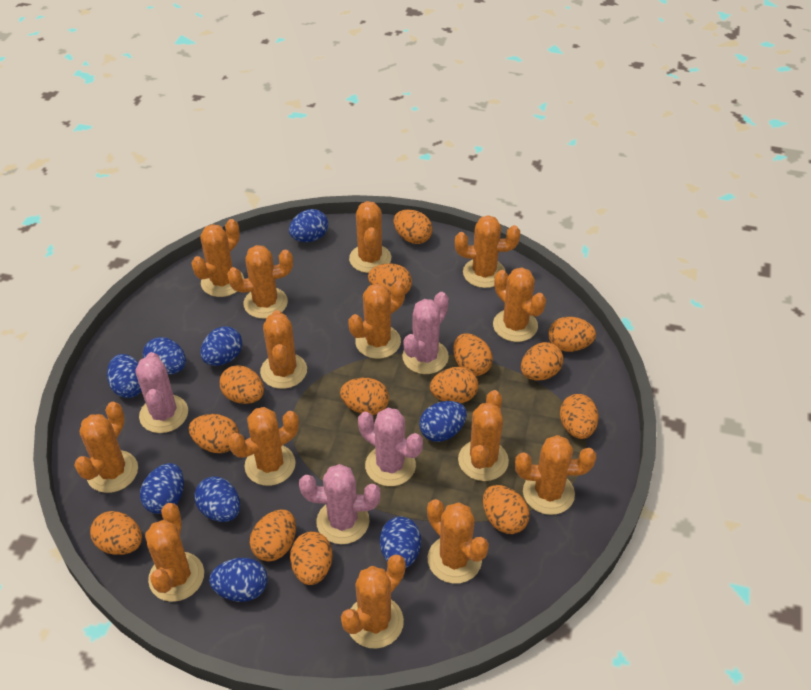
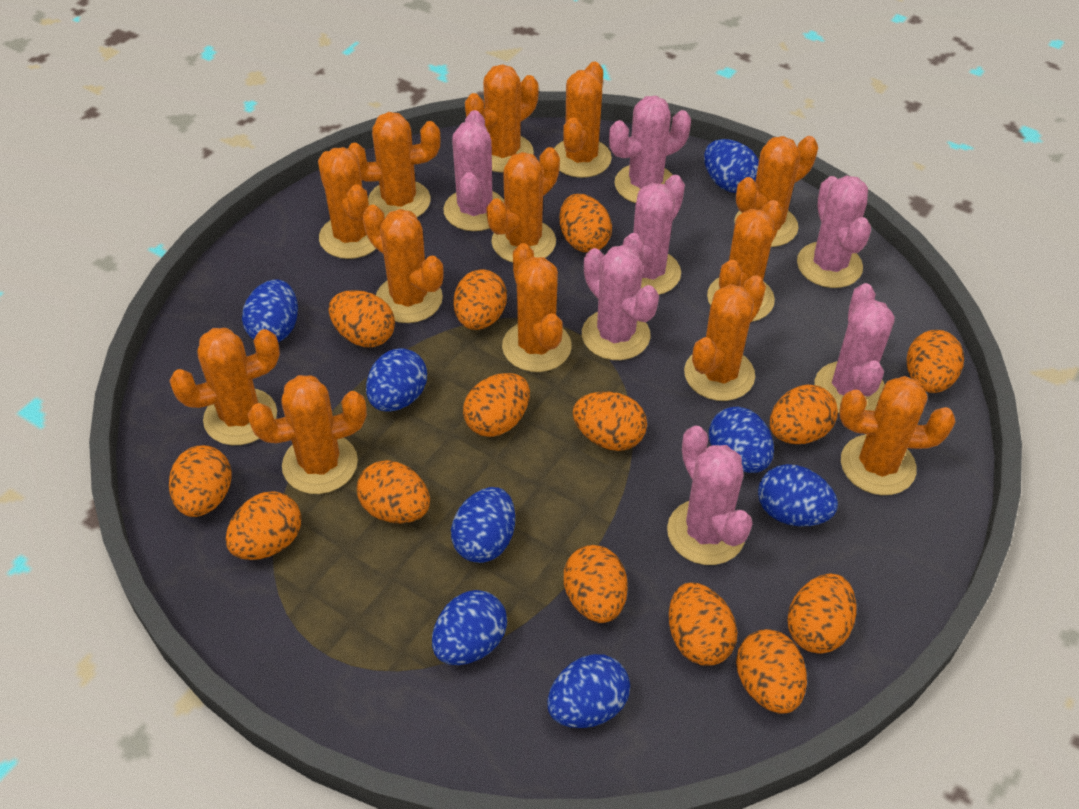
blue egg: [107,354,141,398] [140,463,184,514] [143,337,186,375] [194,477,240,522] [200,326,242,366] [209,558,268,602] [289,209,328,242] [380,516,421,568] [419,401,467,442] = 9 -> [242,279,298,342] [366,348,427,412] [432,590,507,665] [451,487,515,563] [547,654,630,728] [704,139,759,193] [709,407,774,473] [758,464,838,526] = 8
orange cactus: [74,402,138,493] [145,503,204,602] [192,219,244,297] [227,245,293,319] [228,407,299,486] [260,310,307,389] [341,555,406,649] [348,281,405,359] [349,201,391,273] [427,499,489,584] [455,215,520,288] [458,390,509,481] [493,267,546,342] [515,435,596,515] = 14 -> [170,328,280,445] [248,375,367,494] [318,147,376,259] [348,112,441,217] [363,205,444,323] [465,64,539,173] [486,147,560,263] [502,243,572,372] [554,61,612,178] [684,275,766,401] [707,200,783,322] [734,136,818,247] [839,376,955,495] = 13
pink cactus: [135,352,188,433] [299,464,381,544] [358,408,423,486] [402,292,449,374] = 4 -> [444,110,504,231] [582,245,659,360] [609,96,691,203] [623,175,685,295] [667,426,753,565] [797,175,871,288] [814,283,895,414] = 7

